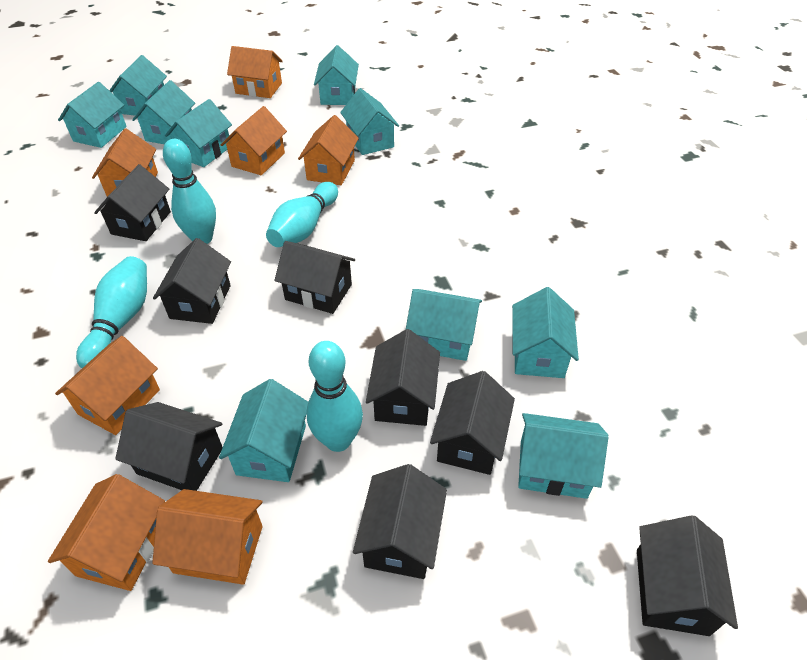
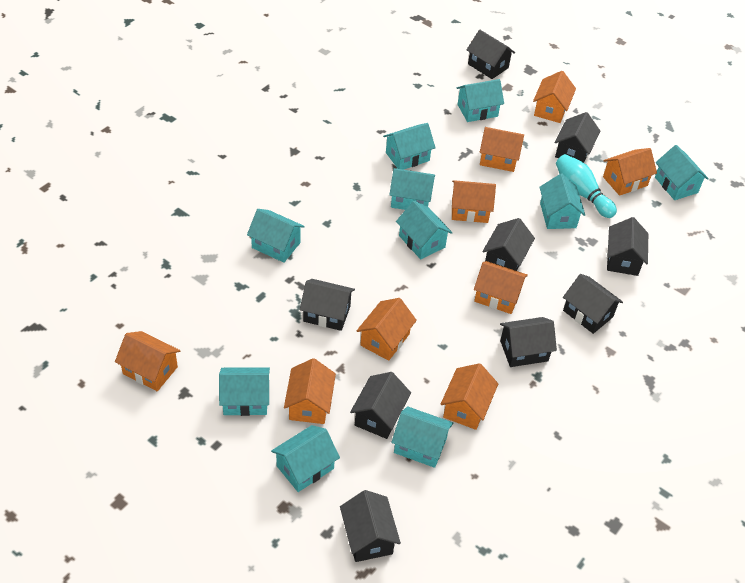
black house: [94,164,171,241] [115,402,223,491] [153,238,231,324] [274,241,355,314] [353,464,447,579] [366,329,440,426] [430,371,515,475] [637,515,738,636] = 8 -> [300,279,355,331] [340,490,401,562] [350,372,411,439] [467,30,515,79] [482,218,535,271] [500,317,557,367] [555,112,600,163] [563,274,623,334] [607,217,648,276] = 9
orange house: [48,474,165,591] [55,336,160,435] [92,129,158,197] [152,489,263,585] [221,106,287,175] [227,46,283,98] [298,115,359,185] = 7 -> [115,331,181,391] [284,358,336,424] [356,298,417,361] [441,363,498,430] [452,180,496,223] [474,261,528,314] [480,127,524,172] [533,71,576,123] [603,148,657,196] = 9
turquoise bowling pin: [76,256,147,368] [163,139,216,244] [266,182,338,247] [306,341,363,452] = 4 -> [556,154,617,218] = 1

